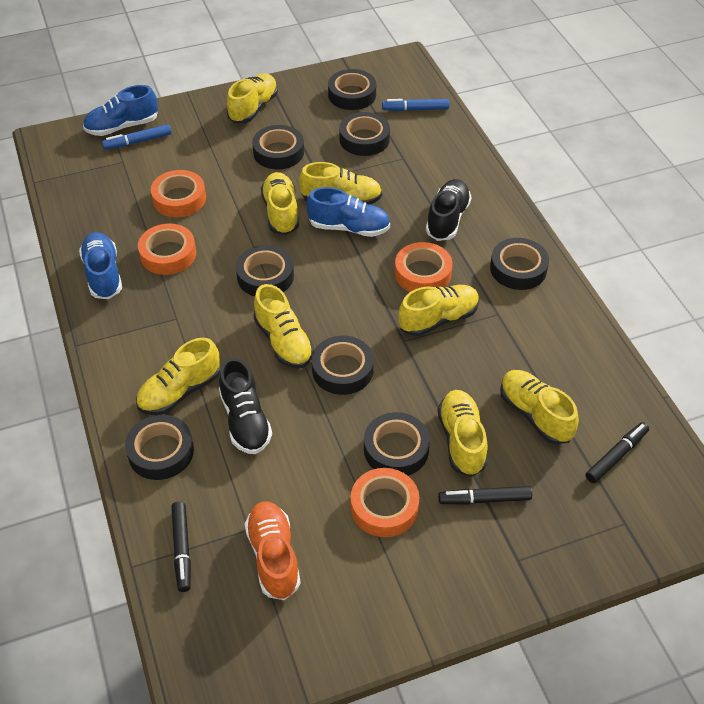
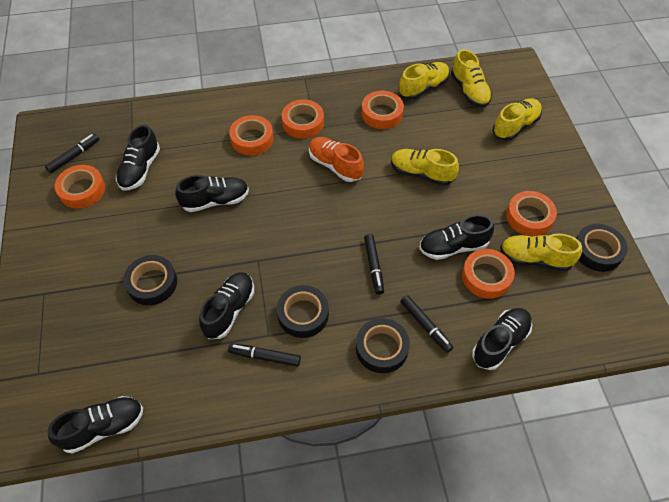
black marker: [171,501,191,592] [438,486,532,505] [586,422,649,483] = 3 -> [45,134,99,173] [228,343,301,366] [364,234,384,295] [400,295,453,353] = 4
black shoe: [219,358,272,454] [426,179,472,241] = 2 -> [48,396,143,454] [116,125,160,191] [175,175,249,212] [199,272,254,339] [419,215,494,260] [472,308,532,370] = 6
black tape: [125,415,194,480] [236,245,294,296] [252,125,304,169] [312,336,374,395] [328,69,376,110] [339,112,390,156] [364,412,430,476] [490,238,549,290] = 8 -> [123,255,177,305] [277,285,329,338] [356,318,410,373] [576,224,628,272] = 4
blue marker: [102,124,171,150] [382,99,449,111] = 2 -> none = 0
blue shoe: [79,232,122,299] [83,85,158,136] [307,187,390,237] = 3 -> none = 0
orange tape: [138,223,196,275] [151,170,206,217] [351,468,419,537] [395,242,452,292] = 4 -> [55,165,105,208] [229,115,274,155] [282,99,324,139] [361,91,404,129] [462,249,515,299] [506,191,557,236] = 6
yellow shoe: [136,338,220,415] [227,73,278,123] [254,284,314,368] [261,172,299,235] [299,162,382,205] [398,285,479,336] [438,390,488,477] [500,370,579,444] = 8 -> [391,149,459,186] [399,62,450,99] [451,49,492,107] [493,98,542,141] [500,233,582,272] = 5

